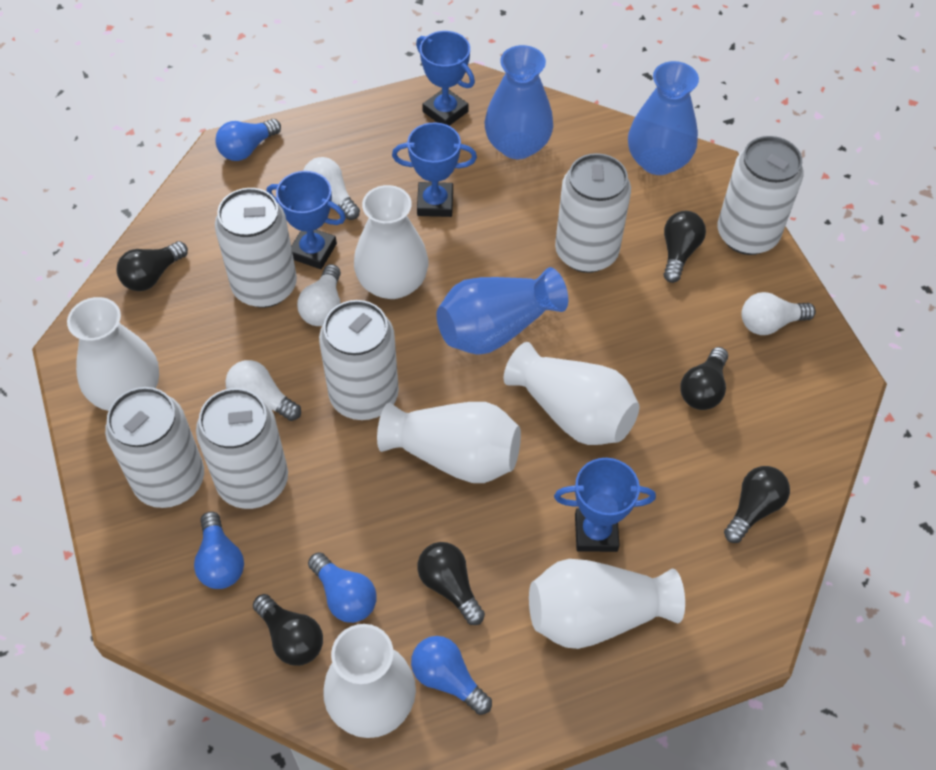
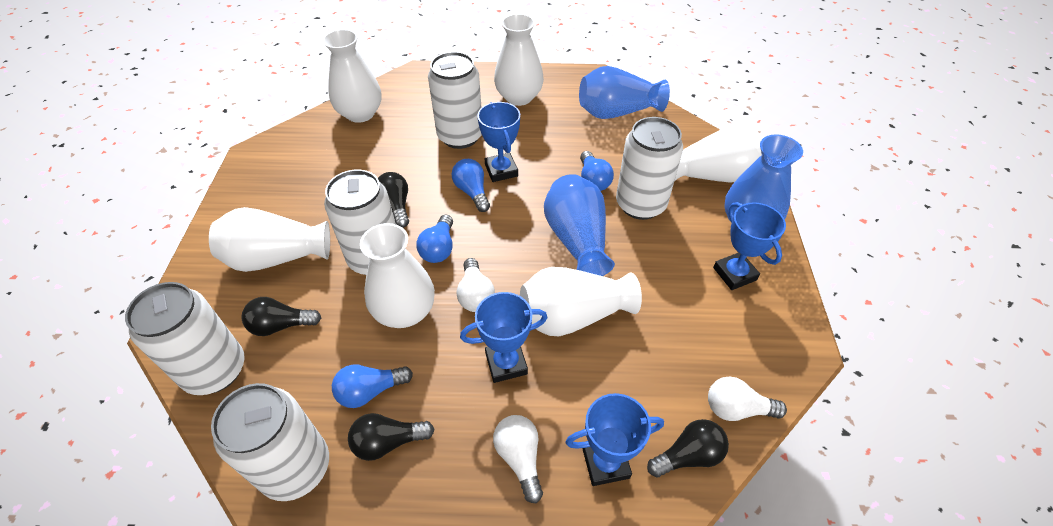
black light bulb: [116,241,188,291] [253,594,323,666] [417,542,485,625] [664,211,706,283] [680,347,728,410] [724,466,790,543] = 6 -> [242,297,321,336] [348,413,434,461] [378,172,409,228] [647,419,729,478] = 4
white can: [105,387,204,508] [196,388,288,509] [215,188,297,308] [319,300,399,420] [555,153,631,273] [718,136,804,255] = 6 -> [125,282,245,395] [211,383,329,501] [324,169,396,275] [428,52,482,149] [616,117,683,220] = 5
white light bulb: [226,360,301,421] [297,264,341,326] [303,157,360,220] [741,292,816,335] = 4 -> [457,258,495,312] [493,415,543,503] [708,376,787,421] = 3

